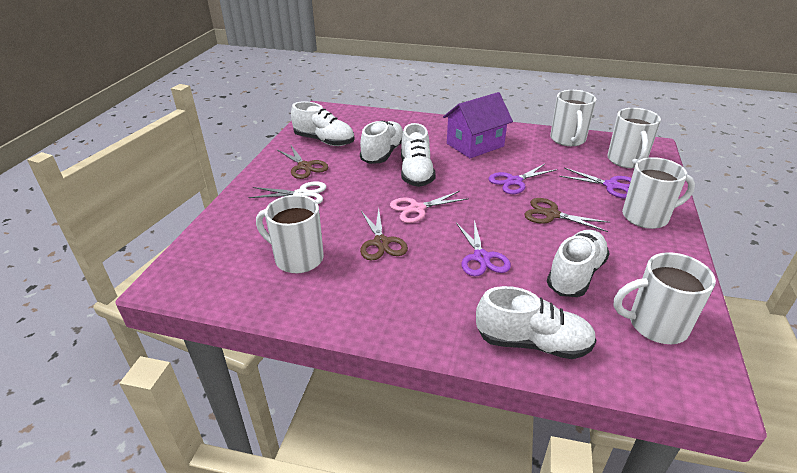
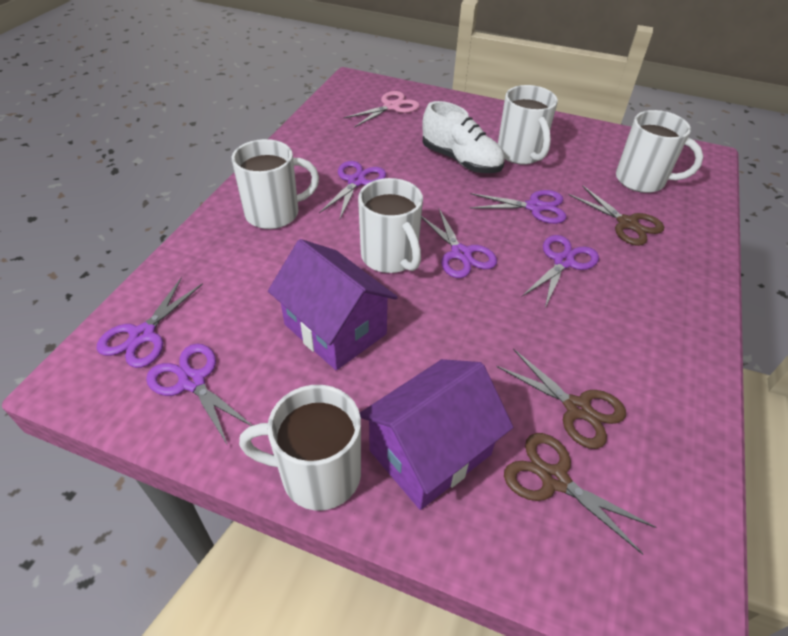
purple house: [443,92,513,158] = 1 -> [268,239,398,370] [360,359,513,510] = 2
purple scissors: [456,220,511,276] [488,163,557,194] [559,168,631,199] = 3 -> [97,277,203,368] [146,344,253,446] [319,161,386,219] [421,209,497,278] [470,190,566,224] [522,235,599,308] = 6
white scissors: [248,181,326,204] = 1 -> none = 0
white shoe: [291,101,355,146] [360,121,403,164] [401,123,436,187] [476,286,597,359] [547,230,610,297] = 5 -> [423,101,505,173] = 1

